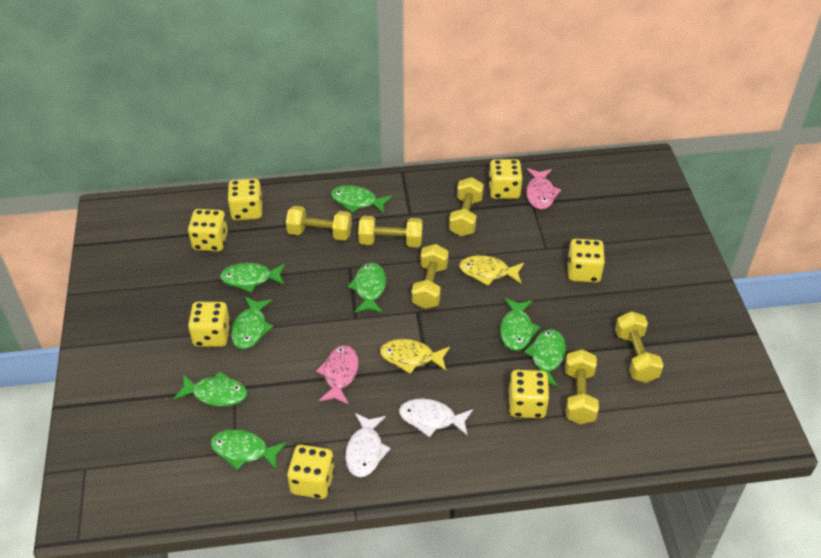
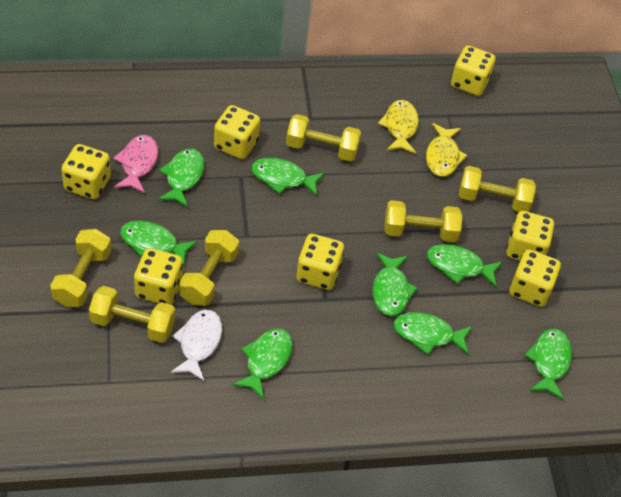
pink fish: [316,345,359,405] [526,168,561,209] = 2 -> [113,135,158,193] = 1
white fish: [345,413,391,477] [399,399,473,437] = 2 -> [170,310,222,381] = 1

